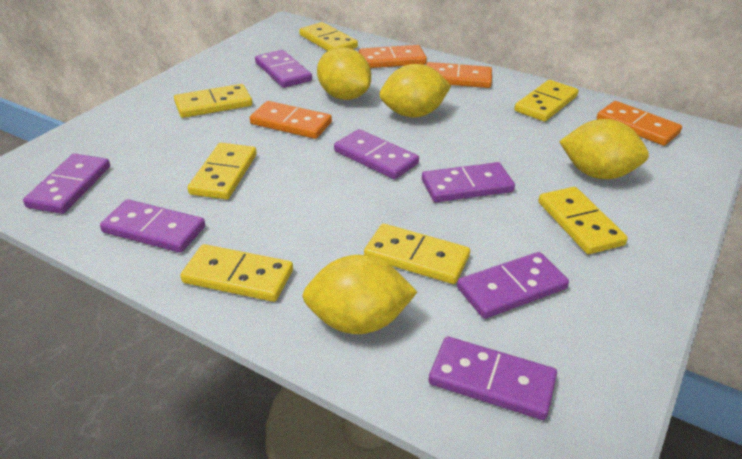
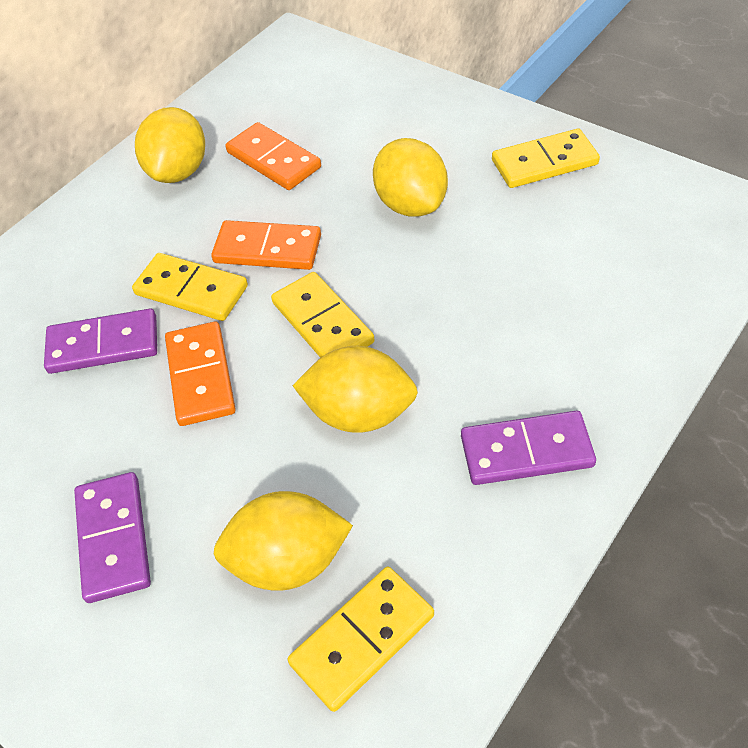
orange domino: [250,101,332,139] [359,45,427,68] [426,62,492,88] [597,101,682,146] = 4 -> [165,322,236,426] [211,220,321,270] [225,122,321,190] = 3
purple domino: [23,154,110,214] [100,199,205,253] [255,50,312,88] [334,129,419,179] [422,162,515,202] [429,336,557,420] [457,252,569,319] = 7 -> [44,309,157,374] [74,472,151,603] [461,411,596,485] = 3
yellow domino: [174,84,252,118] [180,244,293,302] [188,143,257,200] [299,22,358,51] [364,224,470,284] [515,80,578,122] [538,187,628,254] = 7 -> [132,253,248,321] [271,272,374,358] [288,567,434,712] [492,129,600,188] = 4

